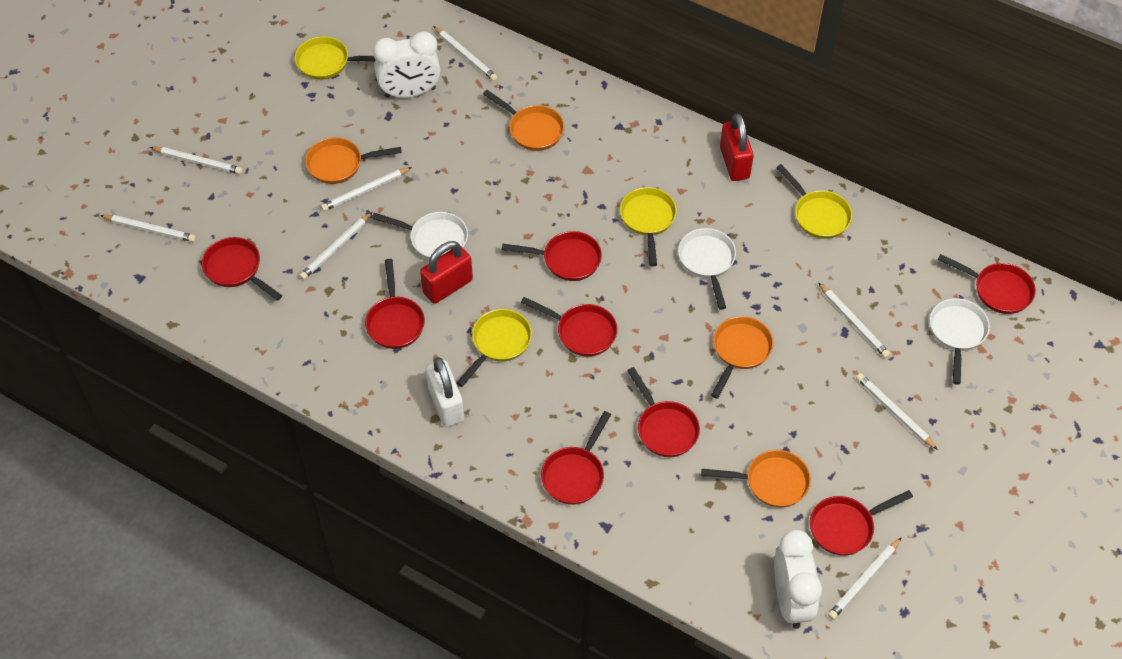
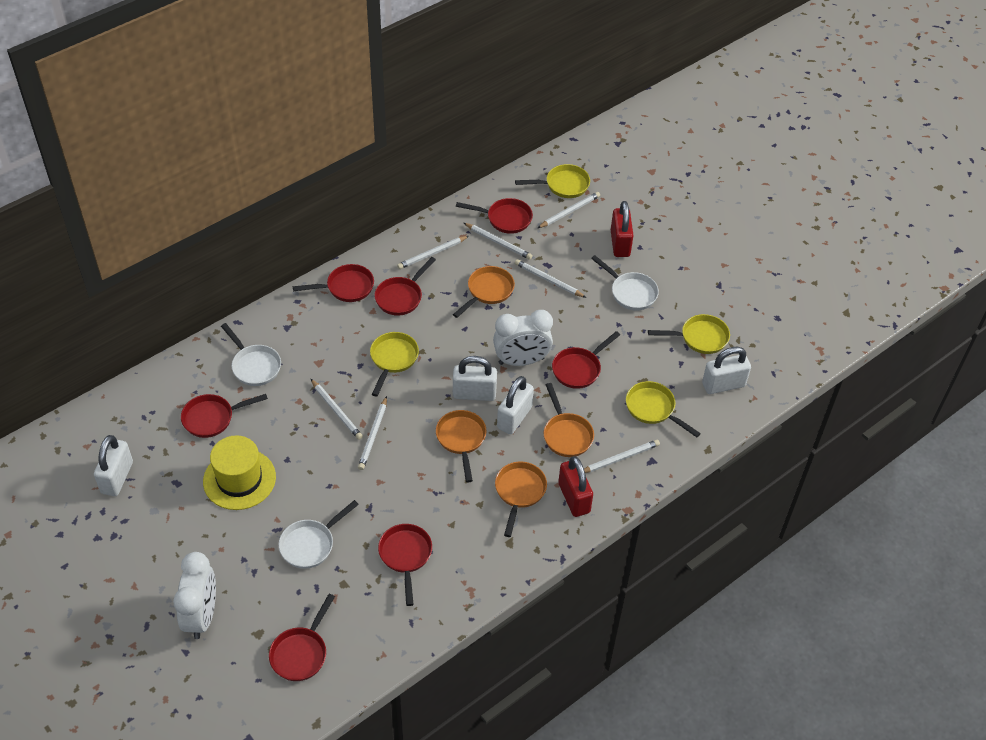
red pan: [202,237,282,301] [365,259,425,349] [502,231,602,281] [521,297,618,357] [541,411,611,505] [627,367,700,457] [810,490,913,556] [938,254,1036,314] = 8 -> [181,394,268,438] [269,594,335,681] [293,264,374,302] [374,257,436,316] [378,524,432,606] [456,198,533,234] [552,331,620,389] = 7
white padlock: [426,357,464,427] = 1 -> [94,435,133,496] [453,356,497,401] [497,376,534,434] [702,347,751,394] = 4
white pencil: [100,215,196,242] [150,147,242,174] [299,212,372,280] [321,167,412,211] [433,26,498,81] [818,282,890,358] [828,537,902,620] [856,373,938,450] = 8 -> [311,379,363,440] [358,396,387,470] [397,236,469,269] [464,223,532,260] [515,259,586,298] [538,192,600,228] [584,440,660,473] = 7
yellow hat: none = 0 -> [203,435,276,510] = 1

